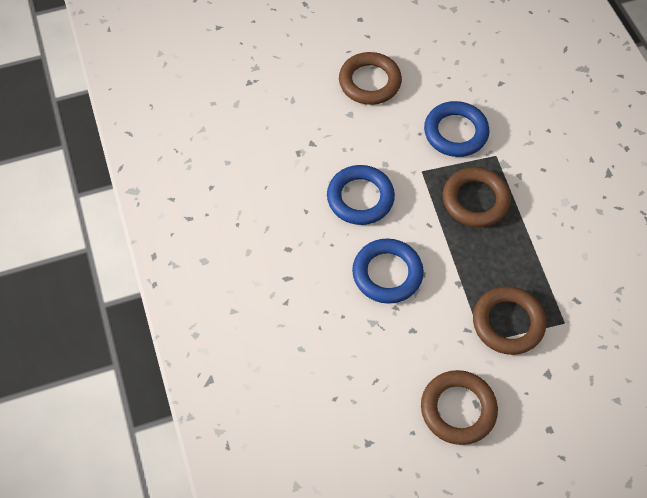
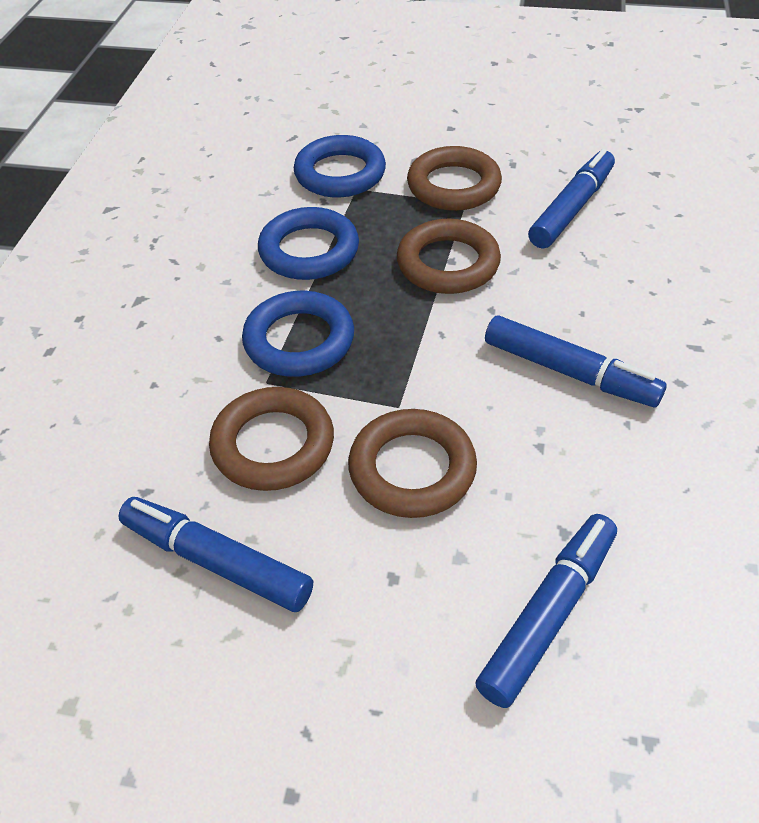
blue marker: none = 0 -> [118,497,313,612] [475,514,617,708] [485,315,667,407] [528,149,615,249] = 4

